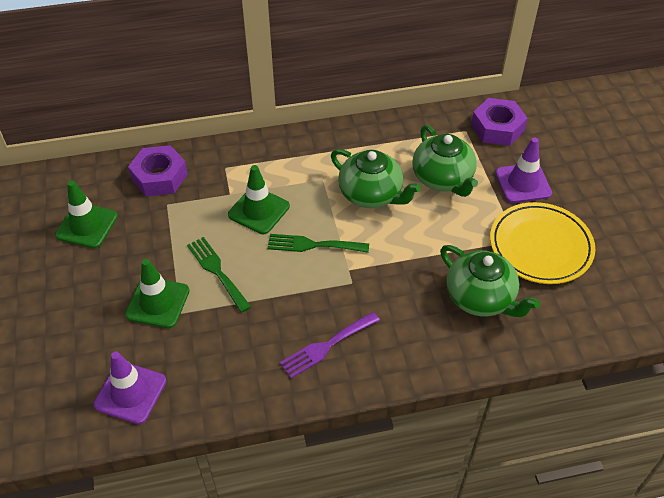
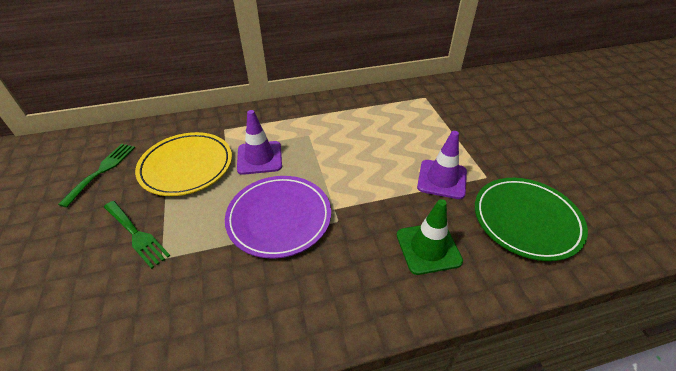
green plate: none = 0 -> [475,178,588,261] = 1
green teapot: [331,149,421,208] [412,125,478,197] [440,245,540,317] = 3 -> none = 0
green traffic cone: [55,180,118,248] [125,259,190,328] [228,165,290,234] = 3 -> [397,199,463,275] = 1
purple fork: [280,312,380,378] = 1 -> none = 0
purple nut: [128,145,188,196] [471,98,528,146] = 2 -> none = 0
purple plate: none = 0 -> [225,176,331,259] = 1

